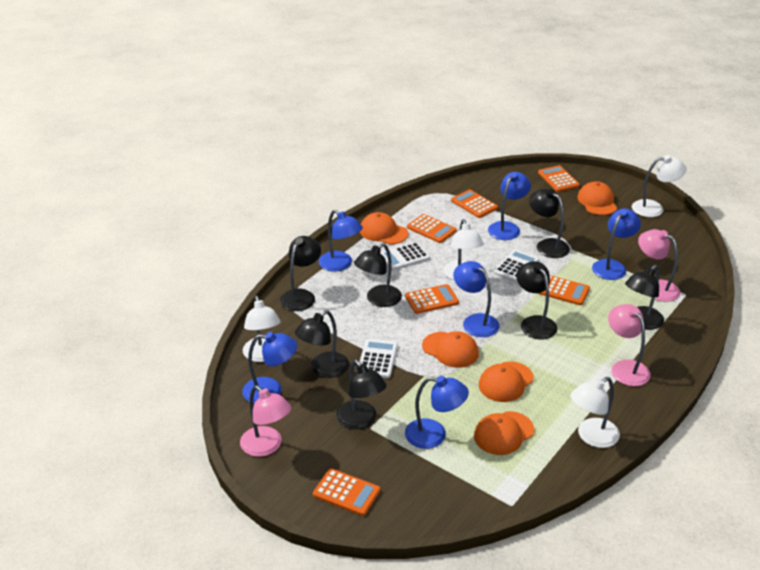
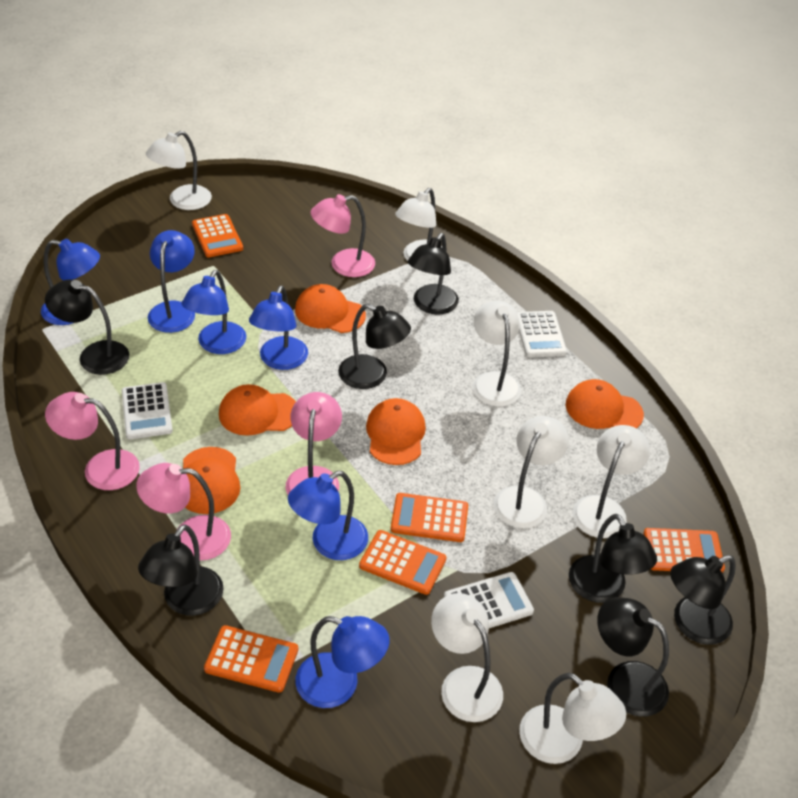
orange calculator: [313,469,381,516] [405,284,459,314] [407,214,457,243] [451,189,498,218] [537,275,590,305] [538,165,580,192] = 6 -> [192,214,243,258] [204,625,298,693] [359,530,446,595] [391,493,468,542] [643,528,725,573] = 5
pink lamp: [240,386,291,457] [608,304,651,386] [638,229,680,302] = 3 -> [45,392,140,490] [136,463,231,561] [286,392,342,495] [311,194,375,277] = 4
white lamp: [243,296,281,362] [443,219,484,280] [570,377,620,448] [632,155,687,217] = 4 -> [146,131,212,210] [395,188,442,261] [431,593,503,722] [473,301,521,407] [493,416,569,528] [519,673,626,764] [573,425,650,538] = 7

